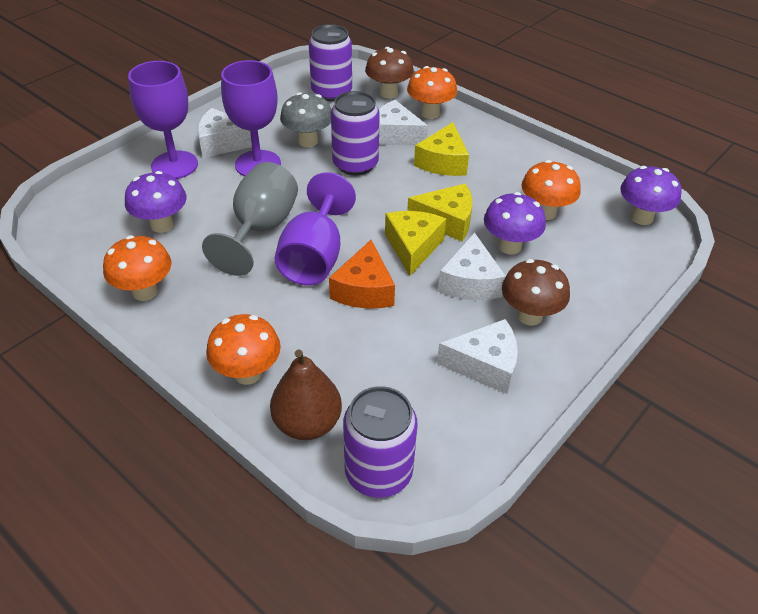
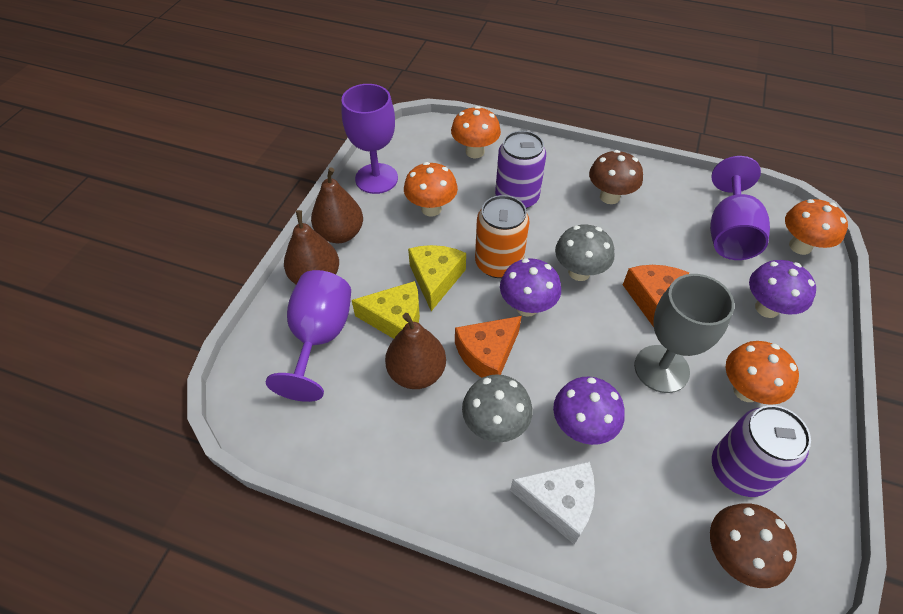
brown pear: [270,349,342,440] = 1 -> [284,210,339,284] [311,167,363,243] [385,313,446,389] = 3
grey mushroom: [280,92,331,147] = 1 -> [462,374,533,442] [555,224,614,281] = 2
orange can: none = 0 -> [475,195,530,278] = 1
orange cheese: [329,240,395,309] = 1 -> [455,316,522,378] [623,265,689,327] = 2
purple can: [309,24,352,101] [331,91,380,175] [343,386,418,498] = 3 -> [495,131,546,209] [712,405,811,497] = 2
white cheese: [197,108,252,158] [379,100,428,146] [437,319,518,394] [438,232,506,300] = 4 -> [510,461,595,544] = 1
yellow cheese: [385,211,446,276] [407,183,472,241] [414,122,469,176] = 3 -> [352,281,420,339] [408,245,466,311] = 2

